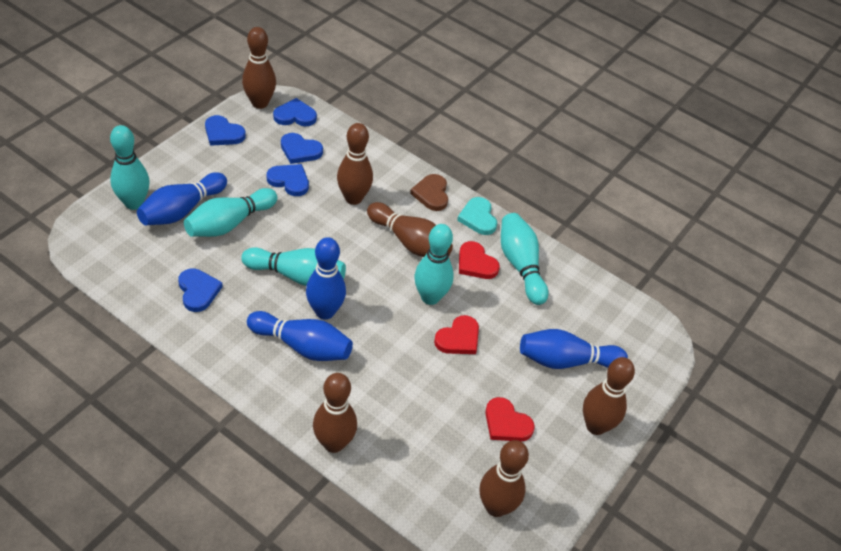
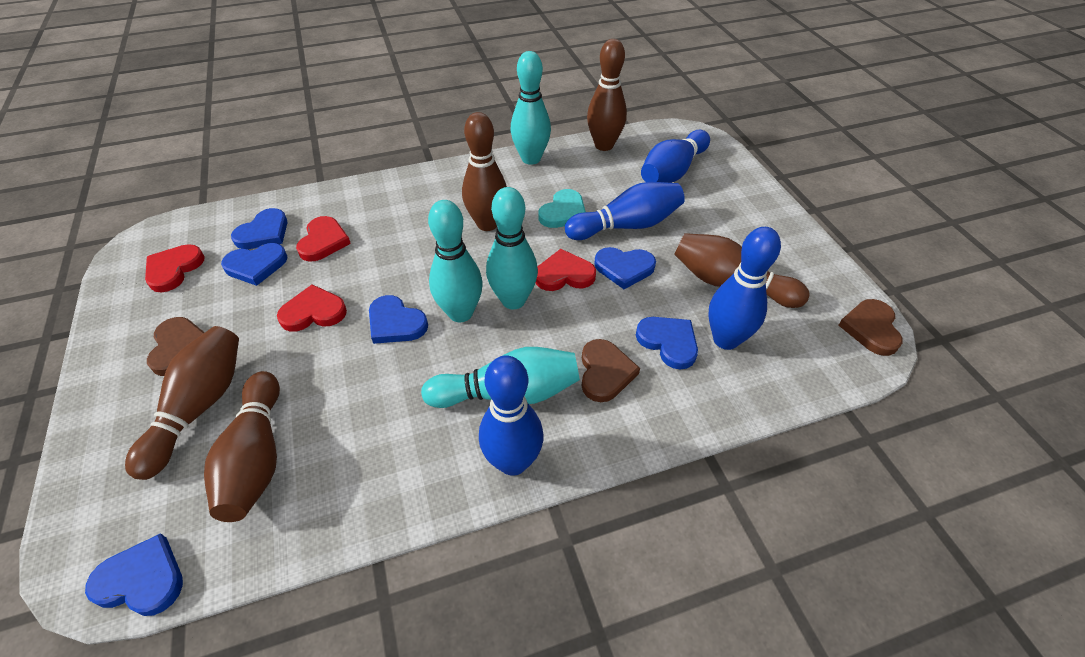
blue heart: [178,268,223,312] [205,115,246,146] [267,164,309,196] [273,98,317,126] [281,133,323,164] = 5 -> [85,533,183,616] [221,243,287,286] [231,208,288,249] [369,295,428,344] [594,247,656,289] [636,317,698,369] = 6
brown bowling pin: [242,27,276,109] [313,373,357,453] [337,123,373,205] [367,202,453,257] [479,440,529,517] [583,357,635,435] = 6 -> [125,326,239,480] [204,371,280,522] [462,112,507,231] [587,39,627,151] [674,233,810,308] = 5
brown heart: [410,174,448,211] = 1 -> [147,317,205,376] [582,339,640,402] [838,299,903,356] = 3
red heart: [434,315,479,354] [459,241,500,279] [485,397,535,442] = 3 -> [145,244,205,292] [277,285,347,332] [296,216,351,262] [536,249,596,291] = 4
turquoise bowling pin: [110,125,150,210] [184,188,277,237] [241,247,346,286] [415,224,454,305] [501,213,548,305] = 5 -> [421,347,580,408] [428,200,482,322] [486,187,538,309] [510,51,551,165] = 4

